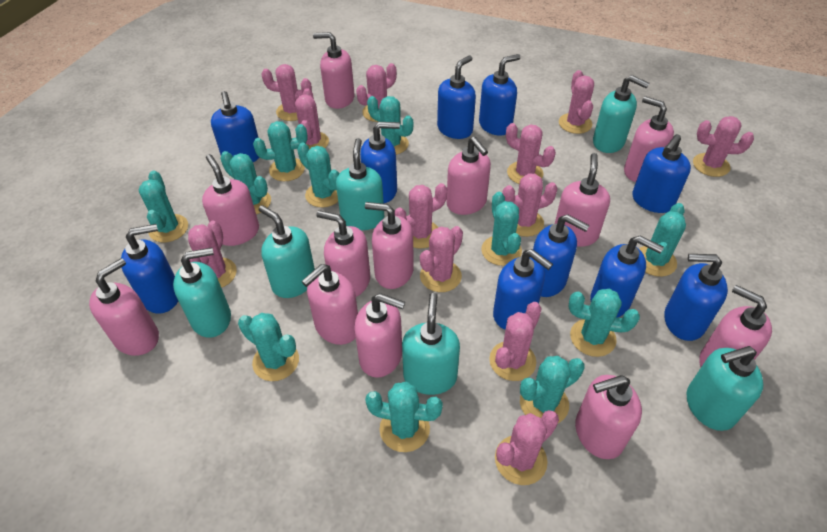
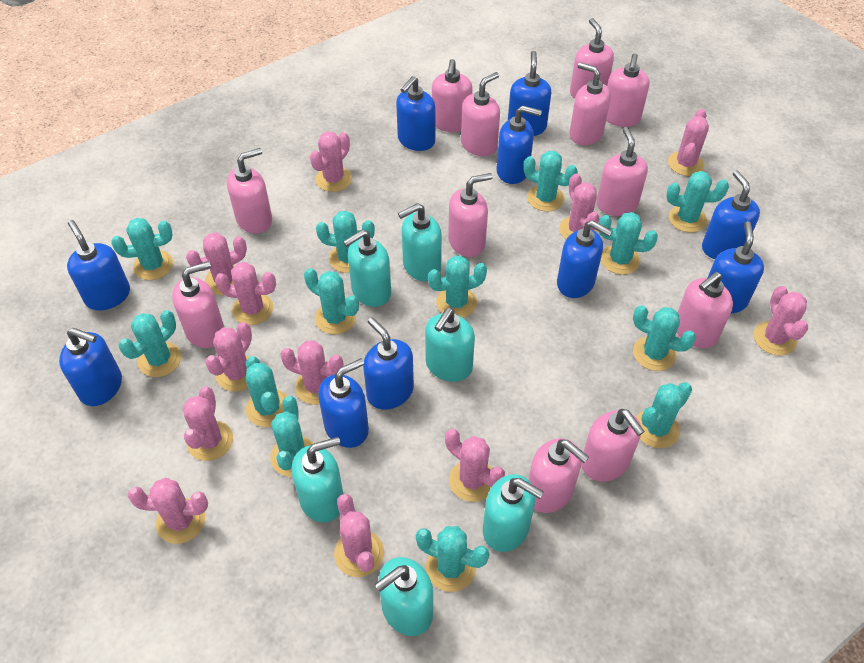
turquoise cactus: [139,171,188,243] [220,151,271,214] [238,313,299,381] [253,121,308,181] [297,143,340,207] [365,381,443,452] [367,96,413,155] [481,192,522,266] [520,356,585,423] [568,289,640,357] [639,203,686,277] = 11 -> [111,218,173,280] [119,310,181,377] [246,356,287,427] [270,396,313,477] [304,268,359,334] [316,210,375,273] [416,526,490,592] [428,256,487,318] [523,151,578,212] [599,212,658,275] [633,305,696,371] [636,382,692,448] [666,171,729,233] = 13

